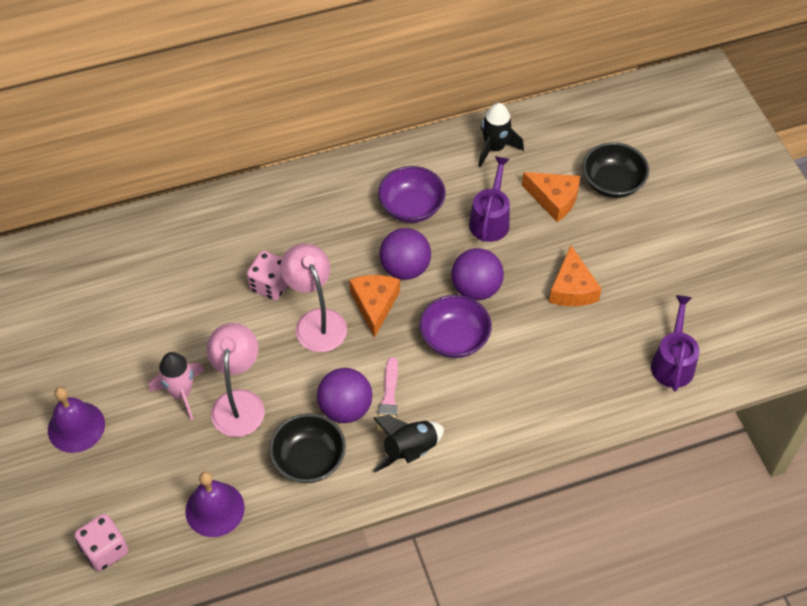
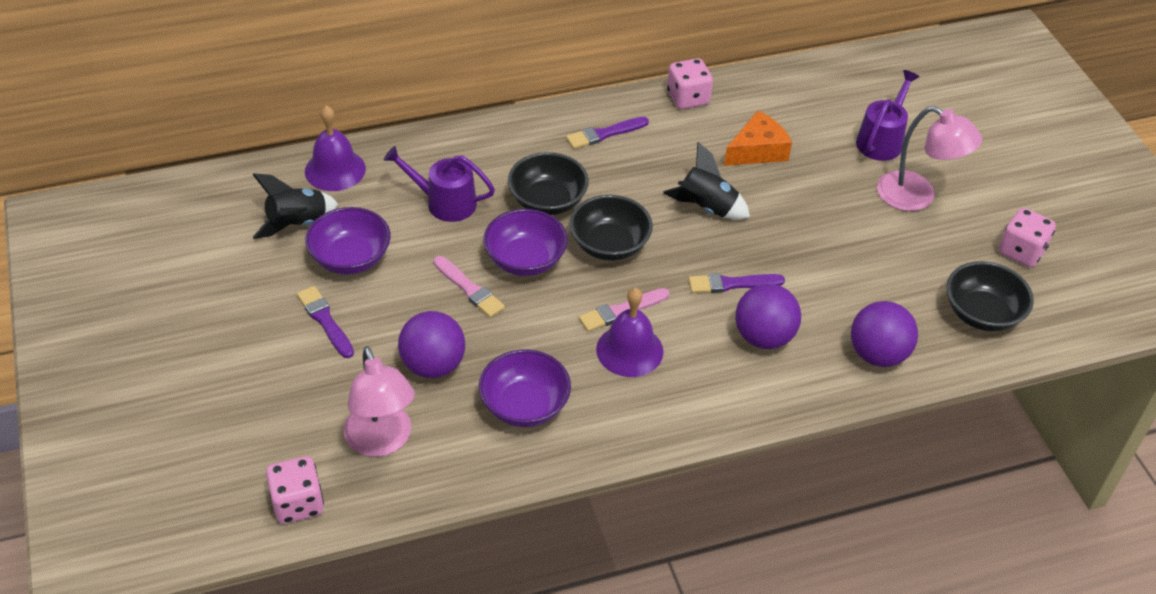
black bowl: [269,413,346,483] [583,142,649,198] = 2 -> [508,152,589,215] [570,195,653,261] [946,261,1034,331] = 3
orange cheese: [349,275,400,338] [522,172,580,222] [549,245,602,306] = 3 -> [724,111,792,166] = 1
pink brush: [377,357,398,431] = 1 -> [433,256,505,318] [579,288,669,332] = 2
pink dice: [74,514,128,571] [247,251,287,300] = 2 -> [266,456,324,524] [667,58,713,109] [999,208,1056,267] = 3
pink rocket: [149,352,204,420] = 1 -> none = 0
purple bowl: [378,166,446,223] [420,295,492,358] = 2 -> [305,207,391,275] [479,349,571,427] [483,209,568,276] = 3
purple brush: none = 0 -> [297,286,354,358] [566,117,649,149] [689,273,785,293] = 3

